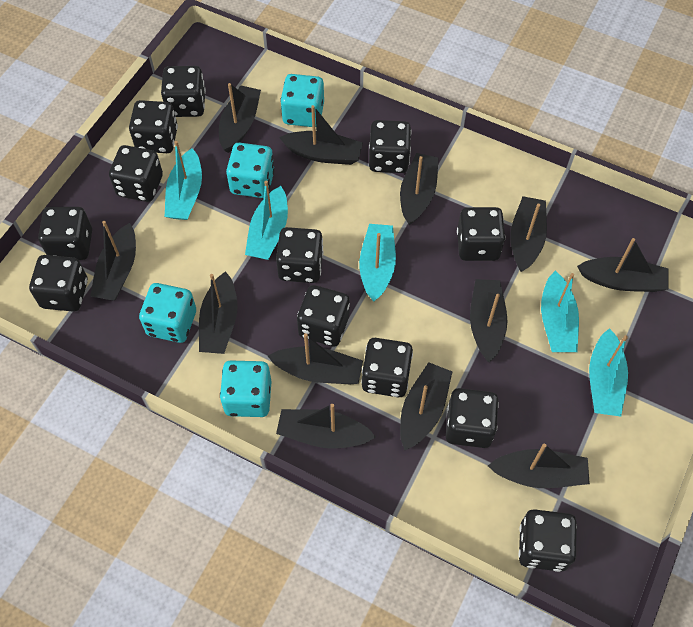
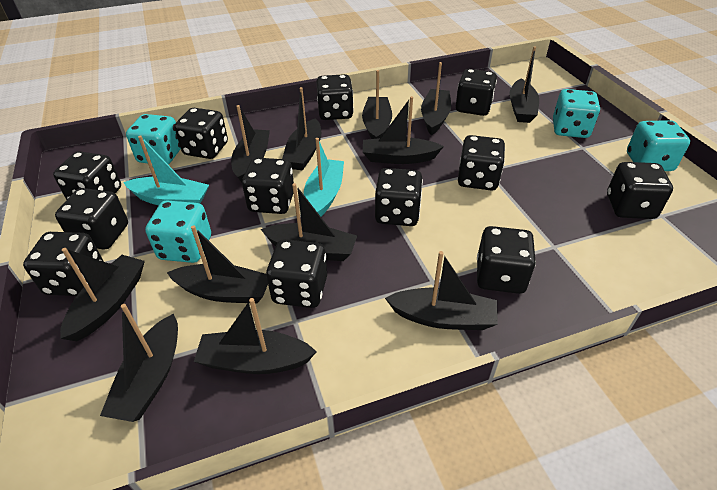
turquoise boat: [165,141,202,220] [245,180,288,260] [359,224,396,302] [541,271,579,352] [589,328,628,417] = 5 -> [123,135,209,205] [304,138,344,216] = 2

